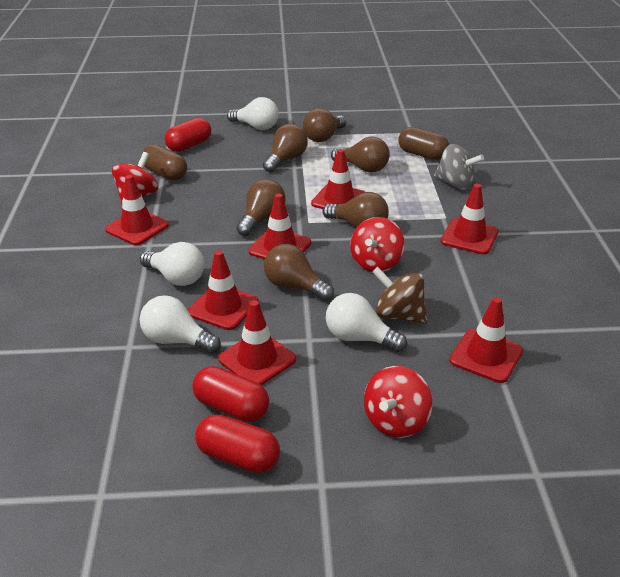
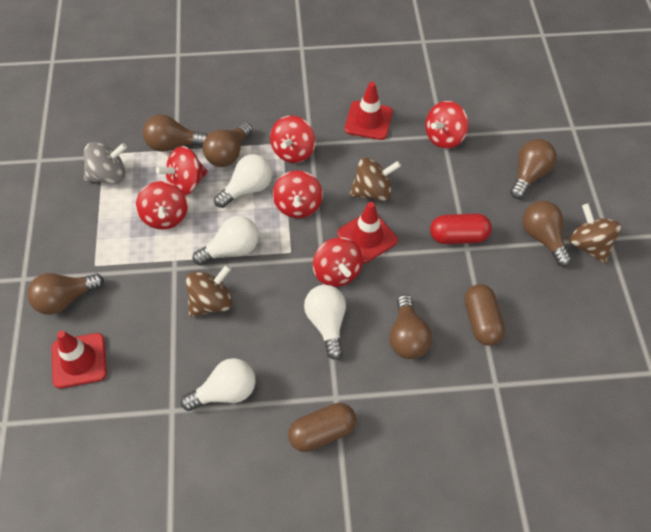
brown spinning top: [372,267,427,324] = 1 -> [186,265,232,317] [350,158,401,201] [569,204,621,264] = 3
red capsule: [165,117,211,152] [192,366,269,422] [195,414,280,473] = 3 -> [430,213,492,244] = 1
red spinning top: [112,152,158,204] [350,217,404,272] [364,366,432,438] = 3 -> [136,181,188,230] [156,146,208,195] [270,116,316,163] [273,170,323,218] [313,237,363,287] [425,101,469,149] = 6
red traffic cone: [105,175,169,245] [188,250,258,330] [218,300,296,385] [249,194,311,259] [311,149,365,209] [441,184,498,254] [449,297,523,383] = 7 -> [51,331,107,389] [337,202,398,263] [345,82,393,140] = 3

